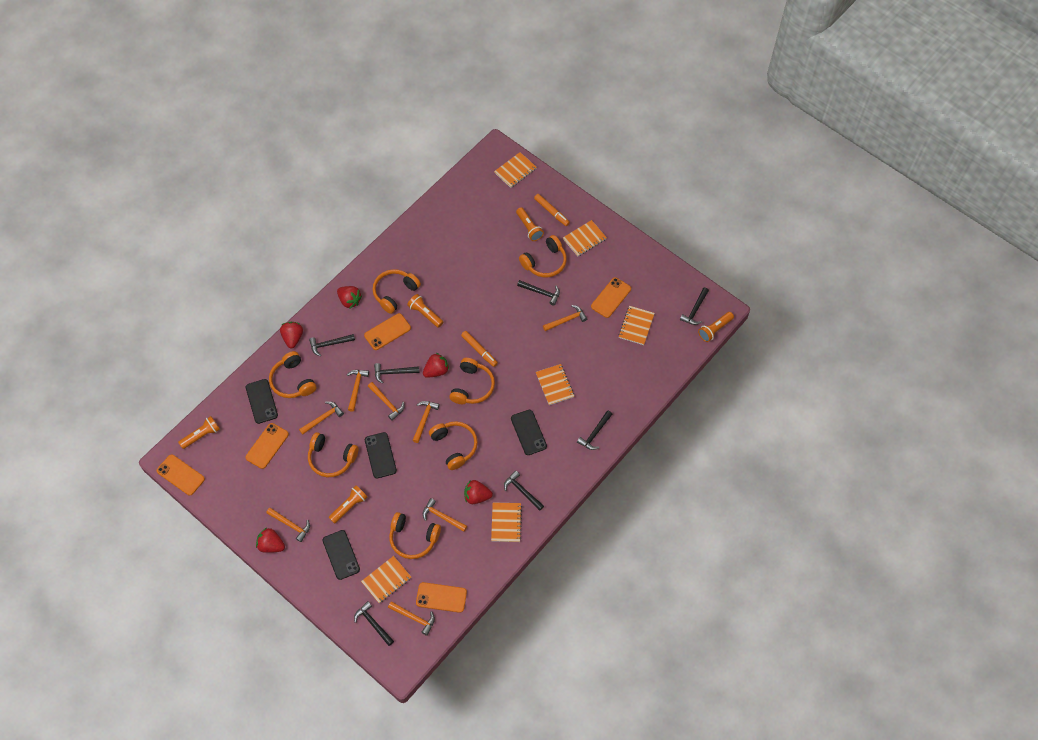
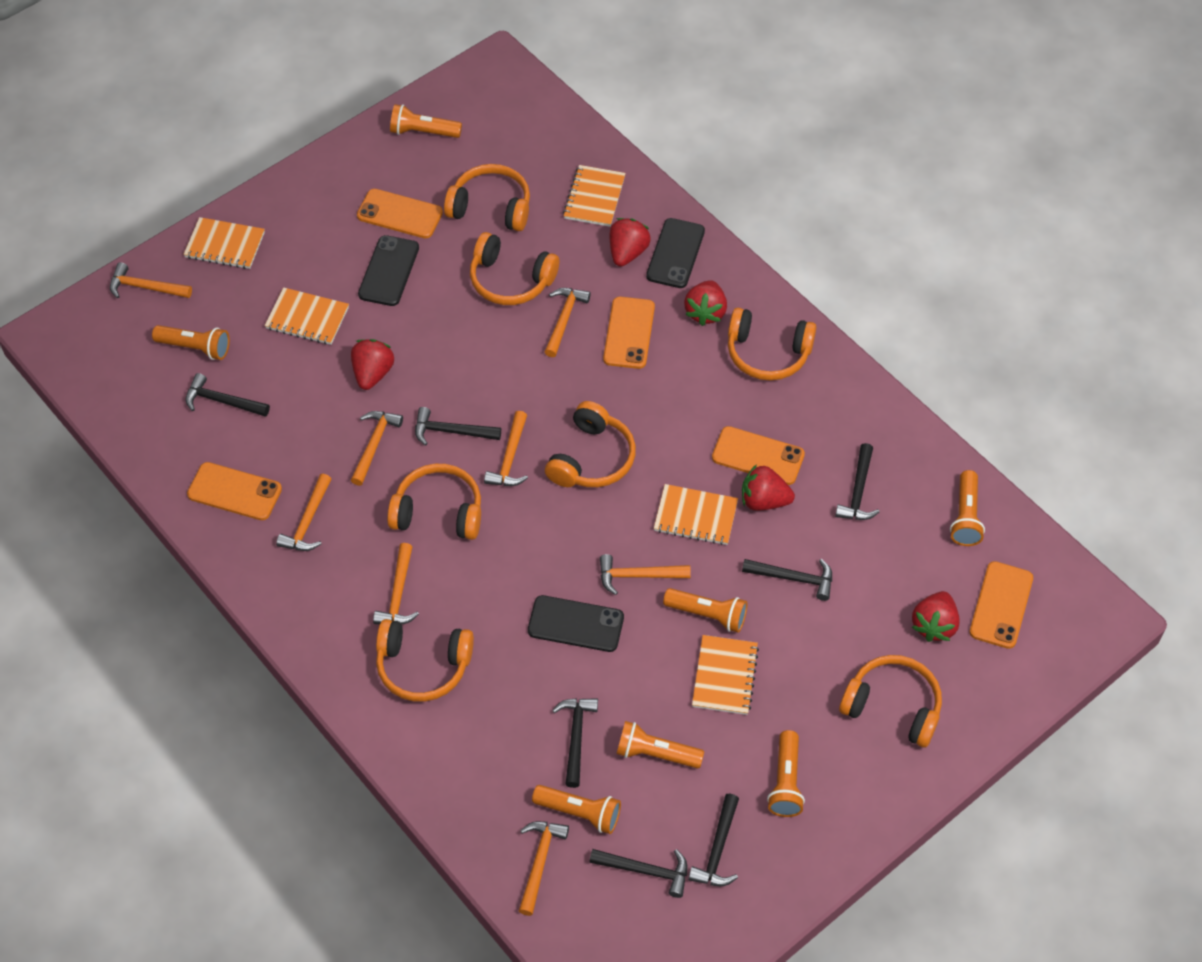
black phone: [246,379,278,424] [323,530,360,580] [365,432,397,479] [511,410,547,455] = 4 -> [358,235,419,306] [528,595,624,652] [646,218,705,288] = 3
orange flashlight: [178,416,220,449] [329,485,367,524] [407,294,443,328] [516,207,544,241] [698,312,734,342] = 5 -> [152,325,230,360] [390,104,462,138] [532,785,621,834] [617,721,704,768] [663,588,748,633] [767,730,805,817] [950,470,985,546] = 7
orange marker: [461,331,498,367] [534,194,570,226] = 2 -> none = 0
orange notebook: [361,556,411,603] [491,502,522,542] [494,152,537,188] [536,364,574,405] [563,220,607,256] [618,306,655,345] = 6 -> [184,217,265,269] [265,287,349,345] [563,165,626,227] [654,484,738,545] [692,635,759,715] = 5

